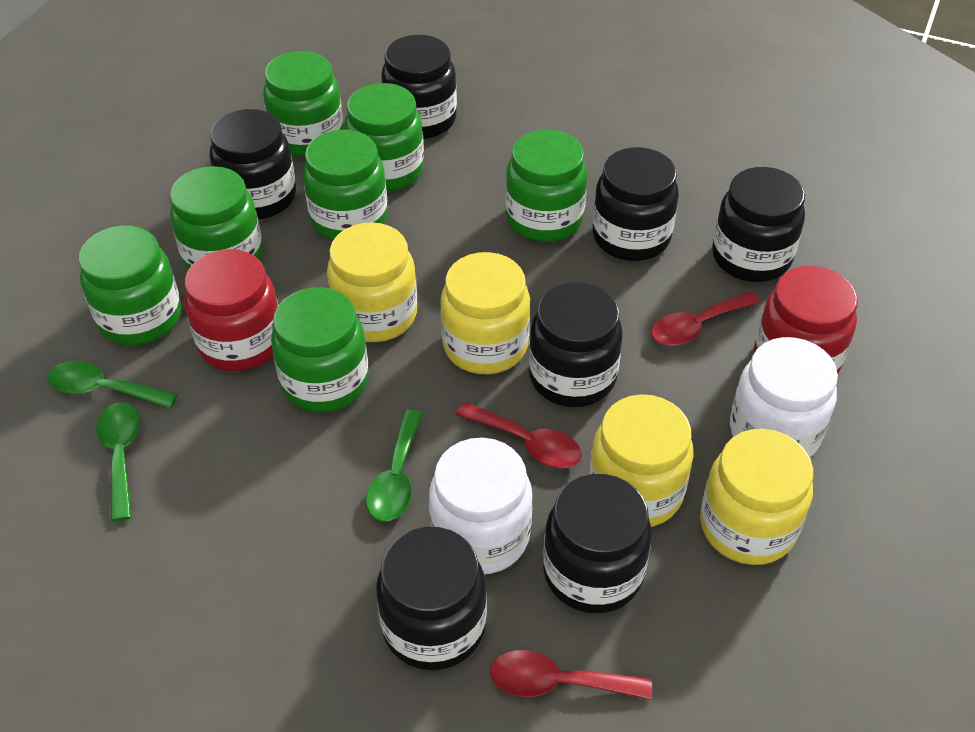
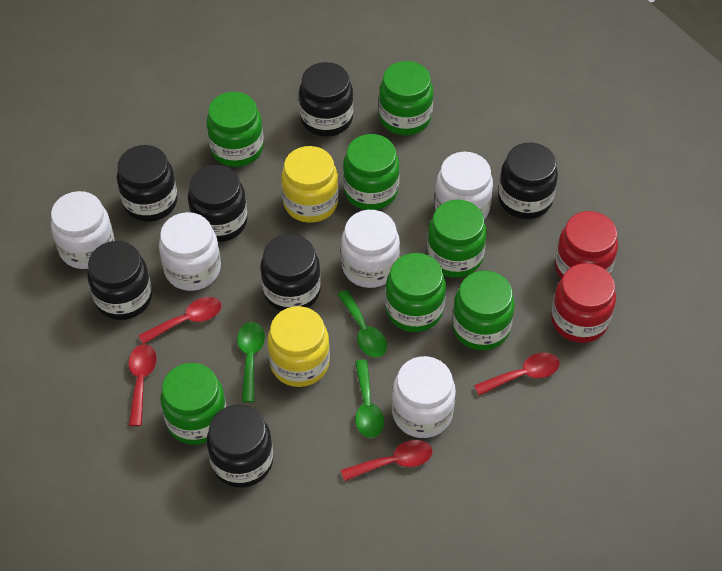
red spoon: [456,402,582,468] [490,650,652,700] [652,291,760,346] = 3 -> [129,344,157,426] [138,297,222,344] [341,440,432,481] [474,353,560,396] = 4
white jar: [429,438,533,574] [730,337,838,457] = 2 -> [51,191,115,269] [159,212,221,291] [341,210,400,288] [392,356,456,438] [435,152,493,220] = 5
yellow jar: [327,222,417,342] [440,252,530,374] [589,394,694,527] [700,429,813,565] = 4 -> [267,306,330,387] [281,146,339,223] = 2

